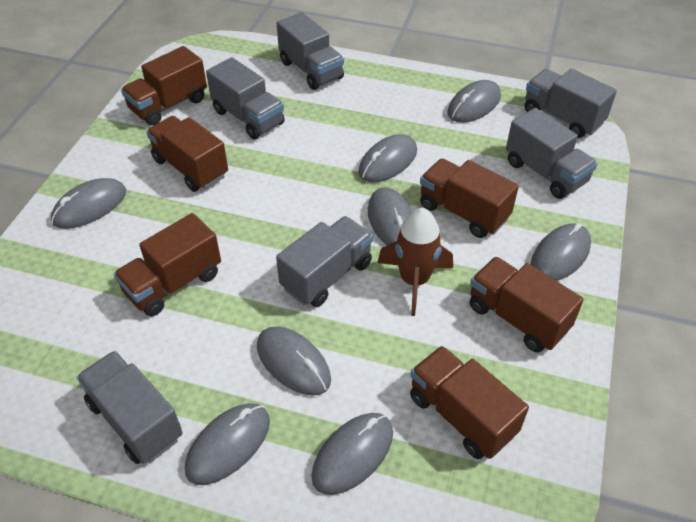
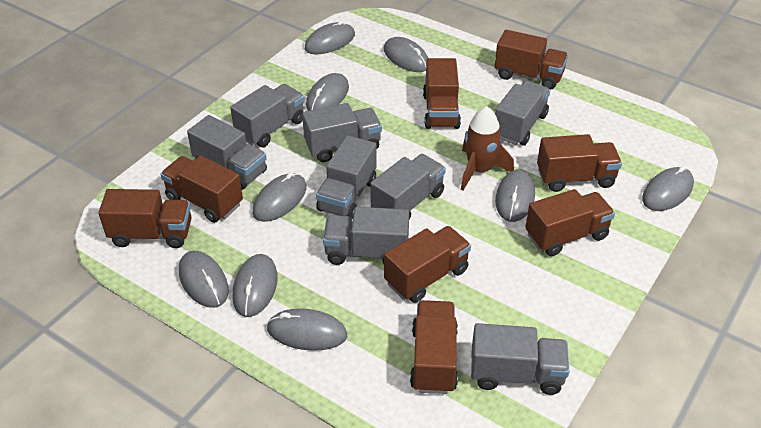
brown truck: [114,213,221,316] [121,46,207,126] [146,116,228,192] [410,346,529,459] [420,159,519,238] [469,257,584,353] = 6 -> [98,189,192,248] [160,156,243,223] [384,226,471,303] [410,300,458,394] [423,58,461,129] [495,30,568,90] [525,189,615,256] [537,134,622,192] = 8
grey mouse: [51,178,126,229] [185,403,270,485] [257,326,331,396] [311,413,393,495] [358,134,417,183] [368,187,412,245] [447,80,501,123] [531,223,591,281] = 8 -> [179,251,229,308] [233,254,277,317] [253,172,307,222] [267,308,347,351] [305,20,355,54] [306,73,349,111] [383,37,428,72] [495,169,535,222] [642,166,694,211] = 9
grey truck: [77,351,183,464] [206,57,285,140] [276,216,373,307] [277,12,344,90] [506,108,597,199] [525,69,617,138] = 6 -> [187,115,267,190] [230,84,305,147] [302,103,382,162] [316,135,377,219] [323,207,409,265] [370,154,446,220] [471,323,570,395] [495,81,550,146] = 8

